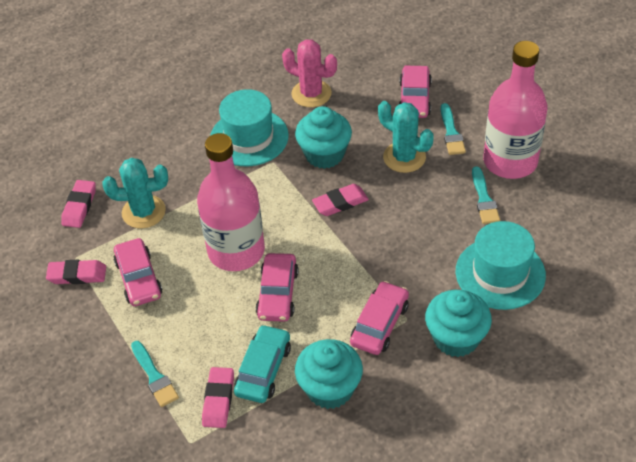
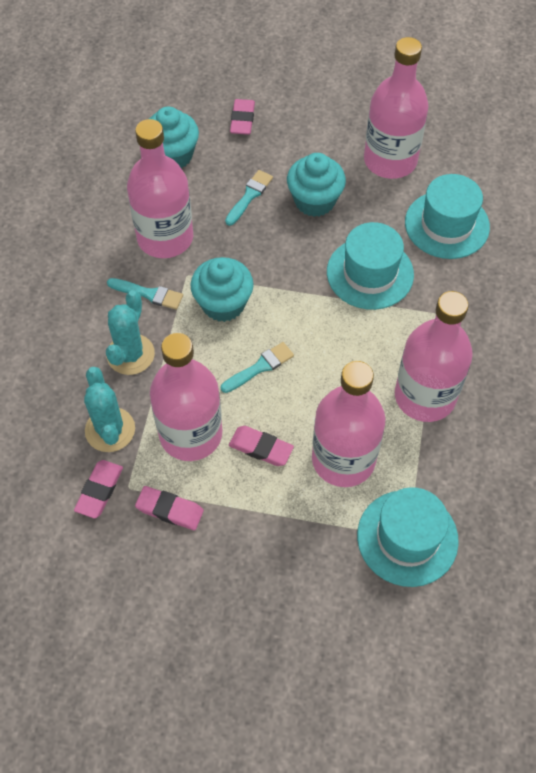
pink bottle: [197,133,265,271] [483,41,547,179] = 2 -> [127,119,193,258] [150,333,222,461] [312,361,385,487] [364,37,429,179] [395,291,473,422] = 5
pink cactus: [282,39,337,107] = 1 -> none = 0
pink car: [113,238,162,306] [256,253,299,322] [350,281,409,355] [399,66,432,118] = 4 -> none = 0
turquoise car: [234,324,291,403] = 1 -> none = 0
turquoise hat: [210,89,289,166] [456,221,546,310] = 2 -> [327,222,414,310] [357,487,459,587] [405,174,490,259] = 3

